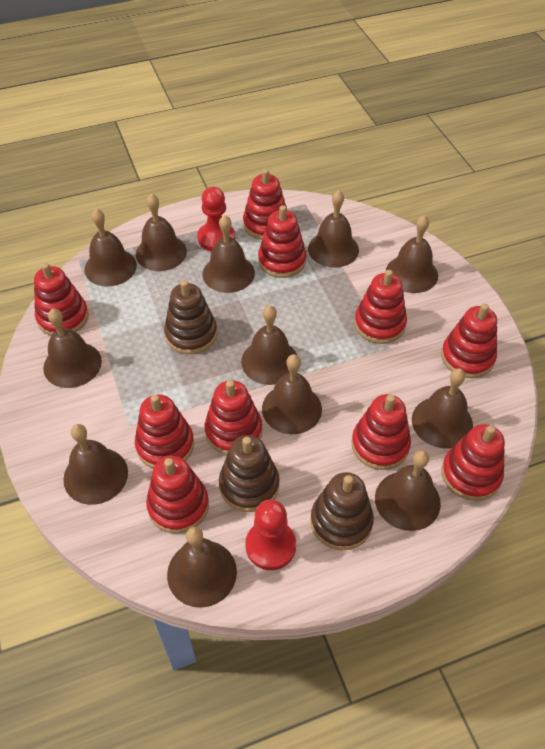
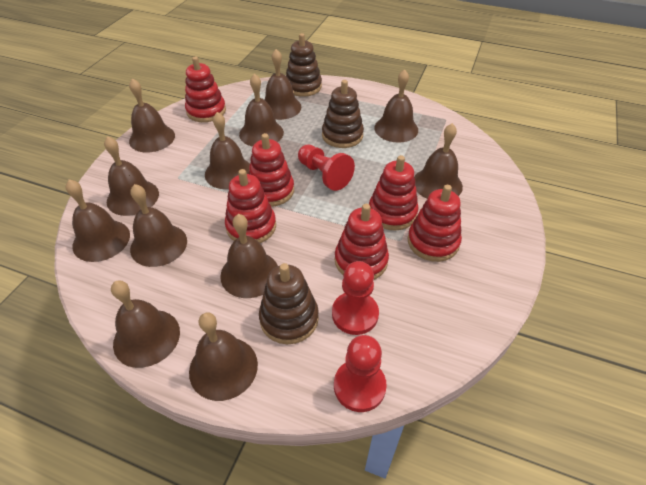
red pawn: [197,187,235,251] [245,499,296,570] = 2 -> [298,145,355,191] [332,261,379,335] [334,335,387,412] = 3
red stacking toy: [34,263,89,336] [135,394,194,468] [146,456,209,533] [204,380,262,455] [243,169,287,240] [258,205,306,278] [352,394,411,470] [354,270,407,344] [441,304,497,378] [441,424,505,501] = 10 -> [185,56,226,122] [225,169,276,243] [248,133,294,207] [335,204,389,280] [369,155,418,231] [408,185,462,262] = 6

